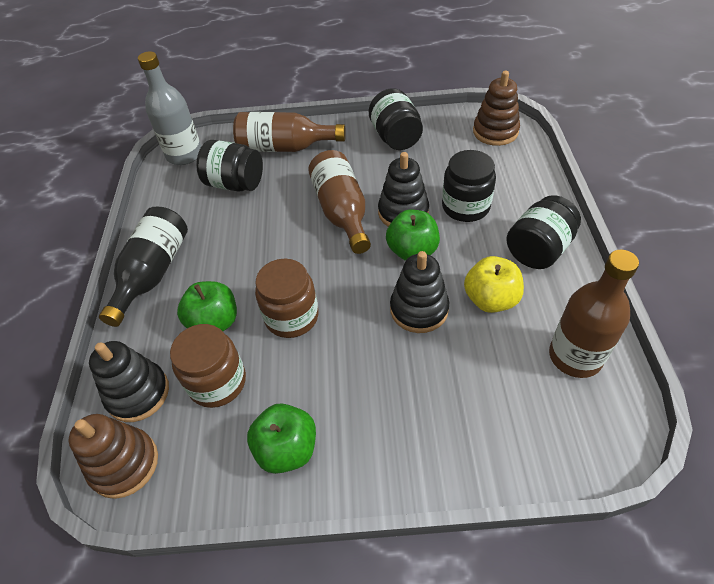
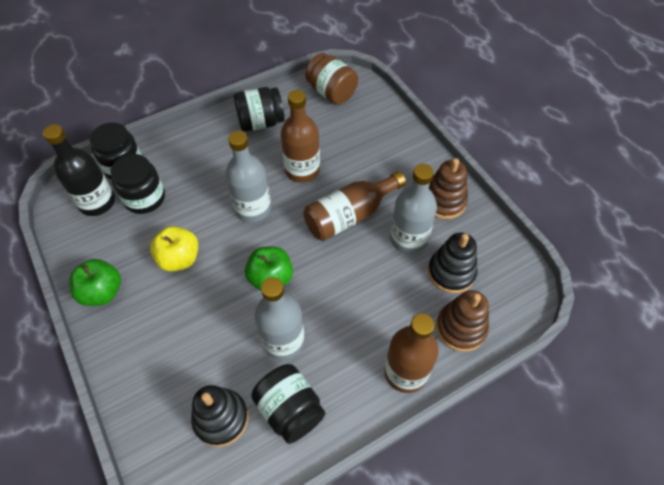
black stacking toy: [89,341,169,422] [378,152,429,227] [390,251,449,333] = 3 -> [191,385,249,447] [428,233,478,293] = 2
brown jar: [170,324,246,408] [255,259,319,338] = 2 -> [305,53,358,105] = 1
green apple: [177,281,237,331] [247,404,316,474] [386,209,440,261] = 3 -> [69,259,121,306] [245,247,293,290] = 2
grey bottle: [138,51,201,165] = 1 -> [225,131,271,222] [254,277,305,360] [390,164,437,254] = 3

